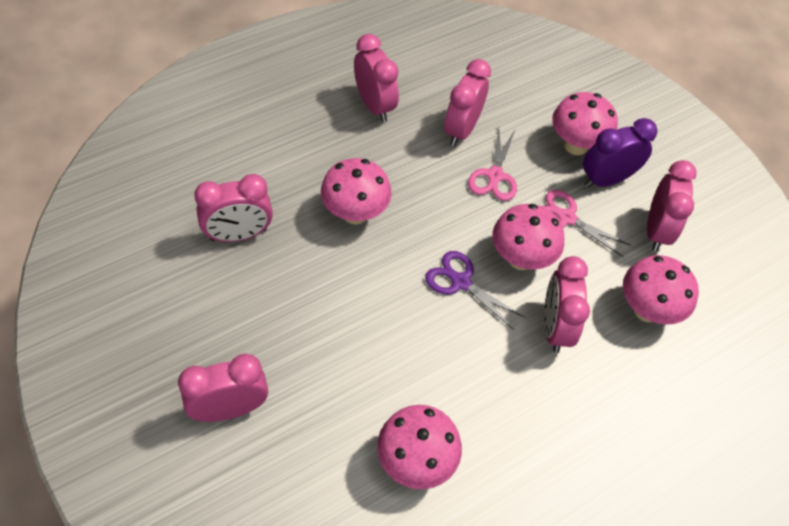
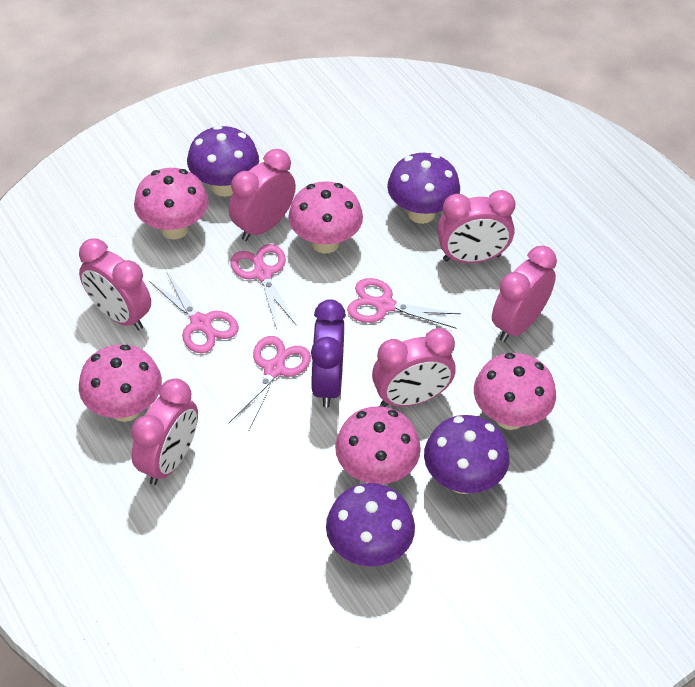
pink scissors: [468,128,517,201] [542,190,631,257] = 2 -> [149,271,239,354] [229,336,311,432] [230,244,297,329] [347,278,461,328] = 4
purple mushroom: none = 0 -> [187,125,259,197] [326,483,415,566] [387,153,460,224] [424,415,509,494] = 4
purple scissors: [425,251,525,330] = 1 -> none = 0

